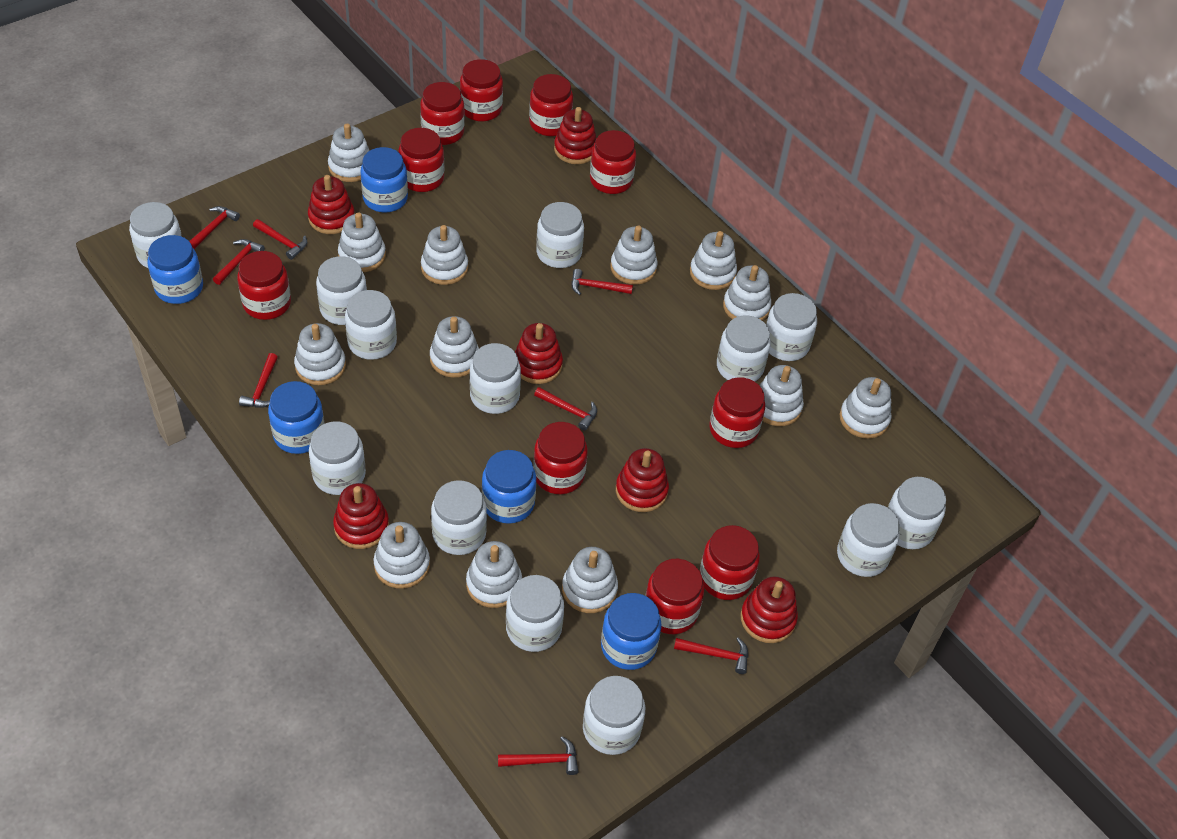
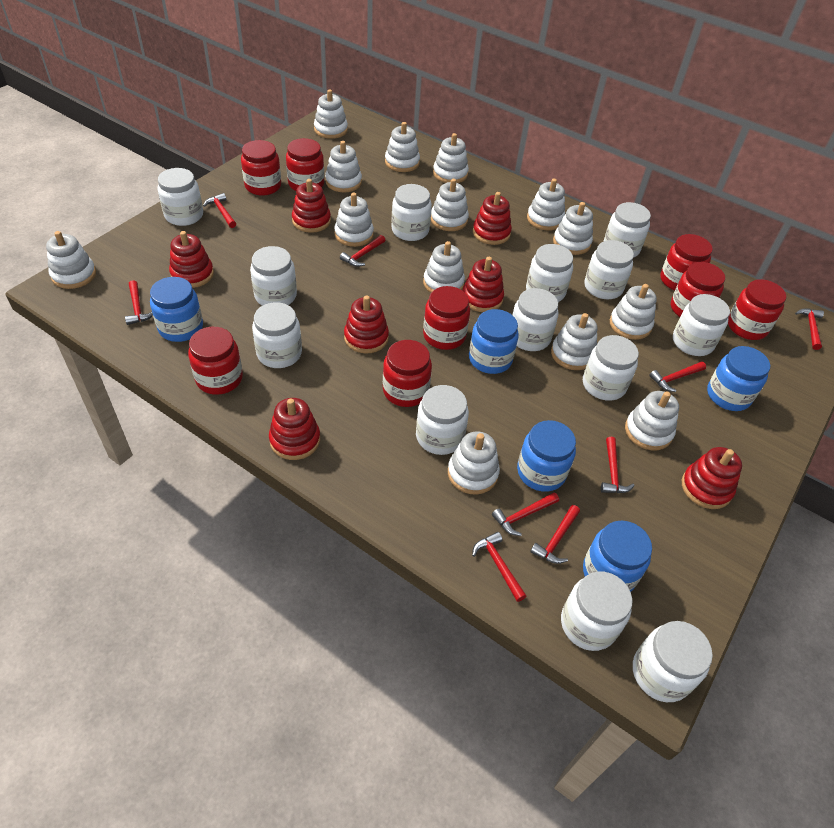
red hammer: [189,206,240,249] [213,239,265,285] [239,353,278,408] [253,219,307,260] [498,736,578,775] [534,387,597,431] [571,269,633,295] [674,637,748,674] = 8 -> [125,280,153,325] [203,193,236,228] [340,235,385,267] [472,532,526,602] [492,492,559,536] [530,505,580,564] [601,437,635,493] [649,361,706,392] [795,308,824,350] = 9
red jar: [237,251,291,320] [398,128,445,192] [420,82,465,145] [460,59,503,122] [529,74,573,136] [533,422,588,494] [590,130,636,194] [645,559,704,634] [700,525,760,600] [710,377,765,448] = 10 -> [188,327,243,395] [241,140,281,196] [286,138,324,191] [383,340,432,407] [423,286,470,350] [660,234,713,291] [671,262,725,317] [728,279,786,340] = 8
red stacking toy: [308,175,355,234] [333,483,389,549] [515,323,563,384] [554,107,597,164] [616,448,669,512] [740,576,798,643] = 6 -> [169,231,214,288] [269,398,320,460] [292,179,331,233] [344,295,389,354] [463,257,504,312] [473,192,512,245] [682,447,742,509] = 7
white stacking toy: [294,323,346,385] [328,124,370,182] [338,212,386,272] [374,522,430,589] [421,225,468,285] [430,316,479,378] [466,541,522,608] [562,547,618,613] [610,226,657,285] [690,231,737,290] [723,265,771,321] [760,365,804,426] [839,377,891,439] = 13 -> [46,231,96,289] [314,89,348,139] [325,141,362,193] [334,193,374,247] [385,122,420,172] [423,241,465,293] [431,179,469,231] [433,133,469,183] [448,431,500,495] [527,179,565,231] [551,313,597,370] [553,202,593,255] [610,284,657,340] [625,391,679,450] = 14

